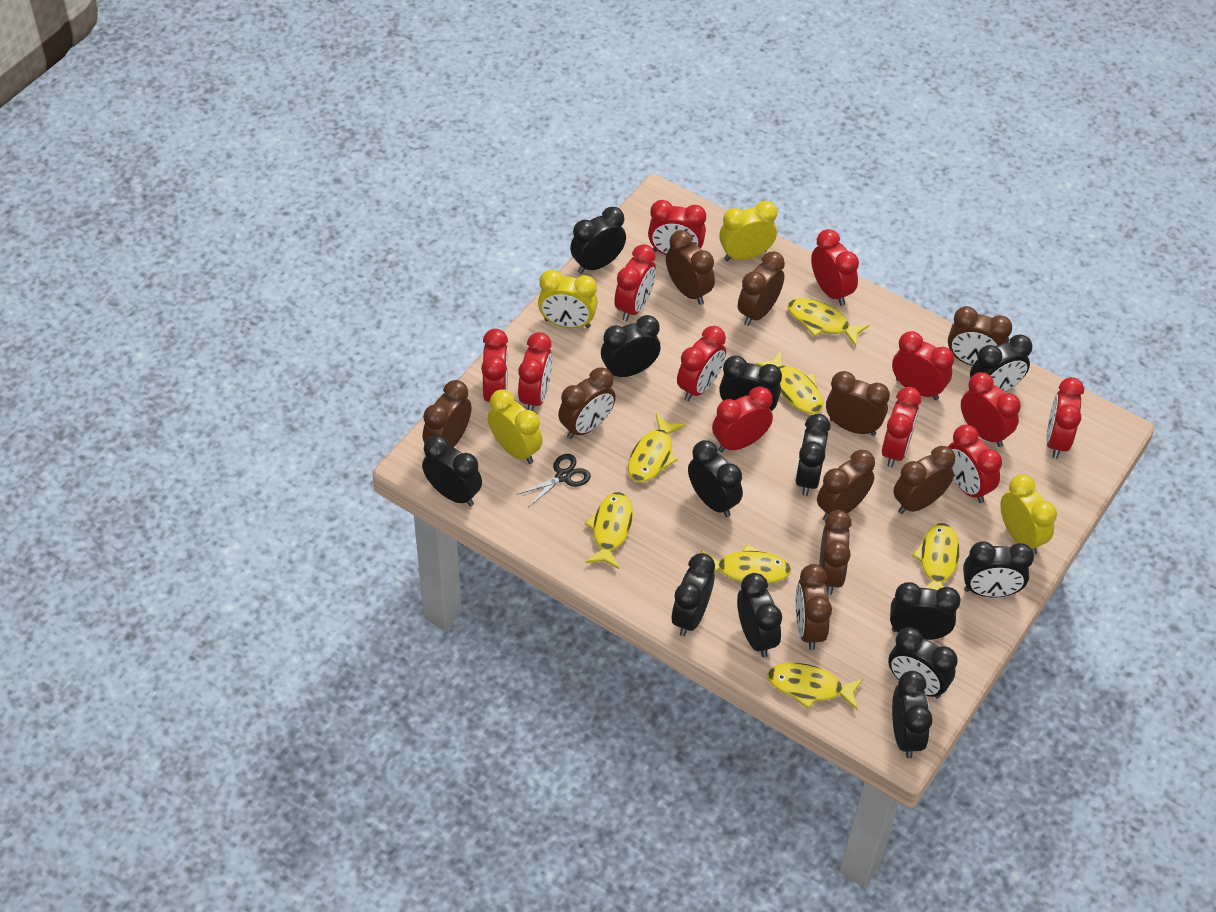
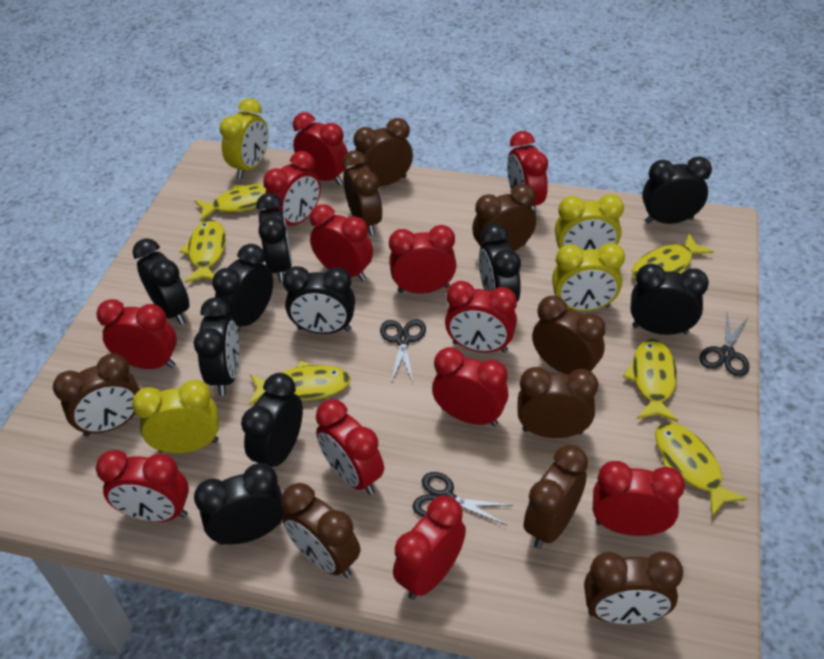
black clock: [422,435,482,507] [570,207,626,274] [601,315,661,377] [671,553,715,636] [688,440,743,517] [719,356,782,411] [737,573,782,657] [795,414,831,496] [888,627,958,699] [890,582,961,640] [892,671,933,759] [963,541,1034,597] [970,334,1032,392] = 13 -> [132,239,190,325] [194,298,239,395] [194,463,284,545] [212,244,273,333] [241,373,303,467] [256,193,292,282] [282,266,355,334] [479,224,521,302] [630,264,709,335] [642,156,712,224] = 10
black scissors: [516,454,591,507] = 1 -> [380,320,426,383] [413,472,513,525] [699,312,749,377] = 3
brown clock: [423,380,471,447] [558,367,616,439] [666,230,715,305] [738,251,785,326] [796,564,832,650] [817,450,875,521] [819,510,852,595] [826,371,890,436] [893,446,955,514] [948,306,1012,366] = 10 -> [53,353,140,437] [281,483,361,578] [342,151,383,235] [354,118,413,186] [472,184,536,251] [518,367,598,438] [524,445,588,549] [532,296,605,375] [584,551,683,624] = 9
yellow fish: [584,492,633,569] [628,414,686,482] [701,544,791,584] [756,351,823,414] [767,663,863,710] [788,298,869,346] [912,523,960,590] = 7 -> [179,220,226,283] [195,184,266,222] [249,360,351,405] [623,339,678,422] [632,234,714,280] [655,422,747,516] = 6

